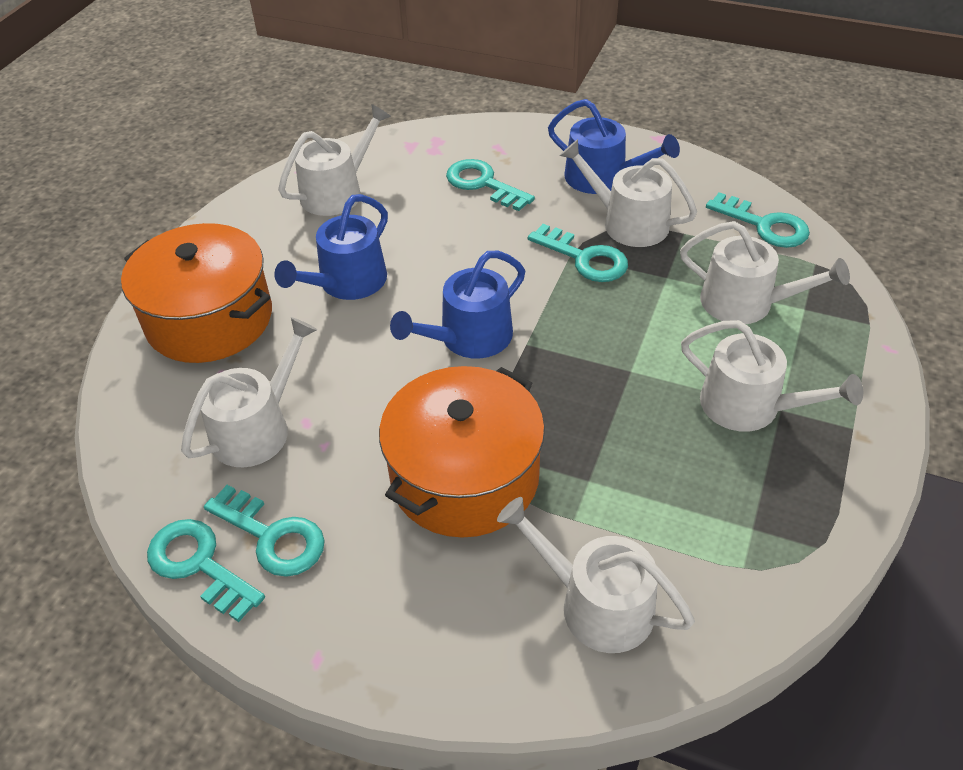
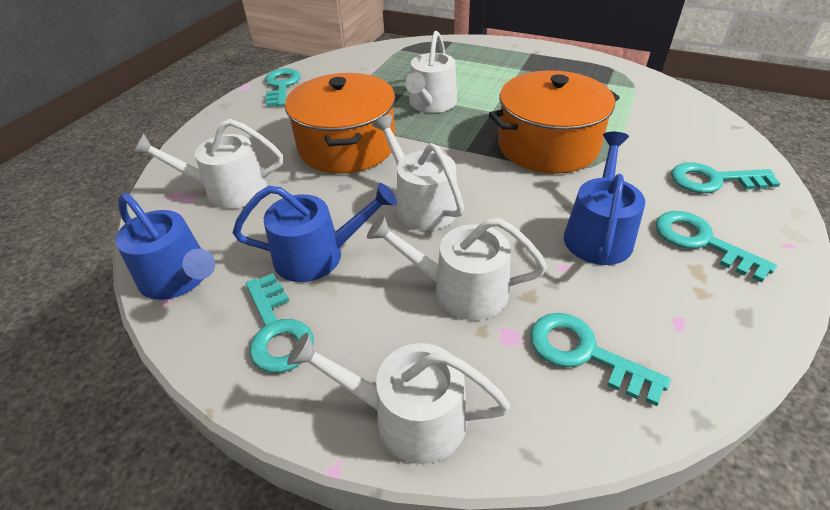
white watering can: [181,317,317,467] [278,104,391,216] [497,497,695,653] [559,139,697,247] [680,221,850,324] [681,320,863,432] = 6 -> [133,119,283,209] [287,333,510,464] [367,214,547,320] [372,114,464,230] [405,31,457,113] = 5

